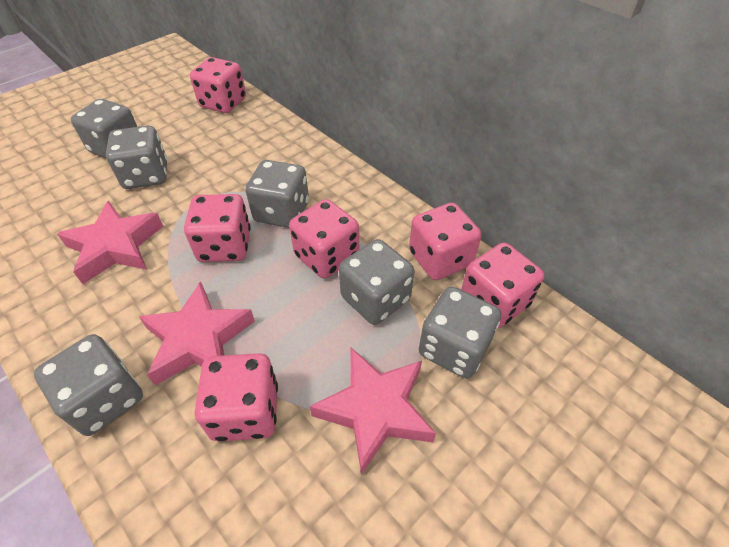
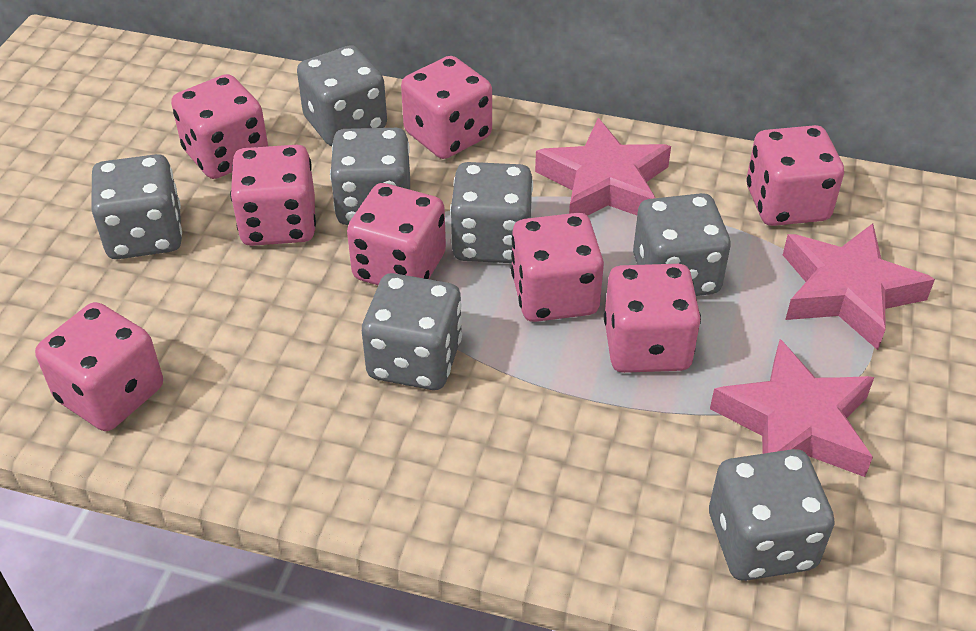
grey dice: [34,334,143,436] [71,99,137,158] [106,126,167,189] [246,160,309,228] [339,239,414,325] [419,286,501,379] = 6 -> [91,154,182,259] [297,45,387,146] [330,128,410,225] [362,273,462,390] [450,162,533,263] [633,193,731,296] [709,449,835,581] = 7
pink dice: [184,194,251,262] [190,57,246,113] [195,353,278,442] [289,199,359,279] [409,202,482,280] [461,242,544,328] = 6 -> [35,302,163,431] [171,74,268,179] [230,145,316,246] [347,183,446,285] [401,56,492,159] [511,213,604,322] [604,264,701,373] [746,125,844,226] = 8

